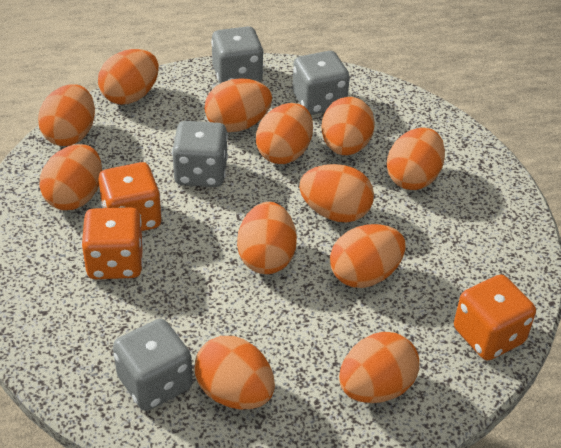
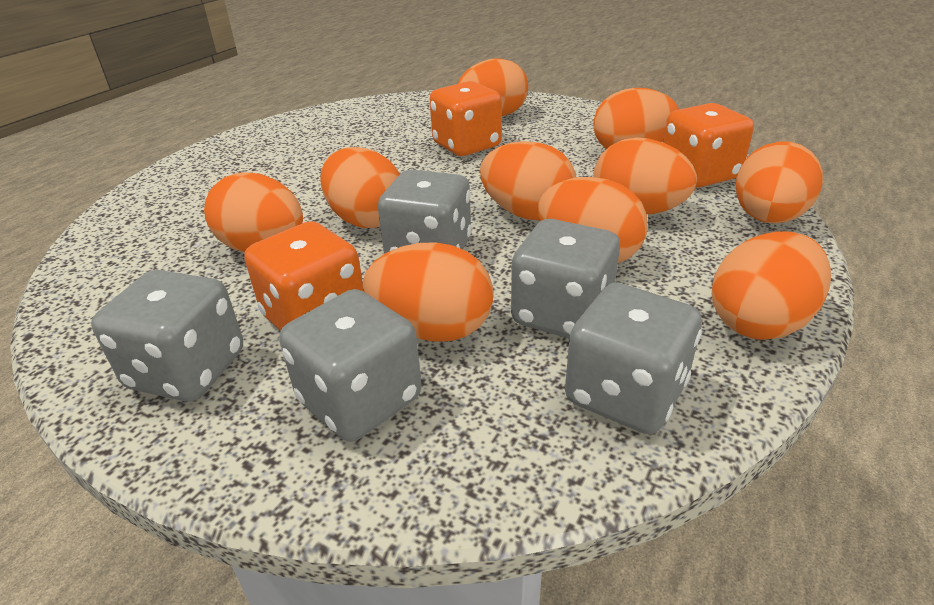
grey dice: [113,319,193,411] [172,121,228,187] [211,26,264,83] [292,51,350,115] = 4 -> [91,270,243,401] [279,289,422,442] [378,169,472,254] [511,219,620,338] [565,283,702,434] = 5
orange egg: [38,84,95,146] [39,144,102,210] [98,49,159,105] [195,336,275,409] [205,78,272,132] [237,202,297,274] [256,103,313,164] [299,164,374,222] [322,97,375,155] [330,224,406,288] [339,332,419,403] [387,127,445,190] = 12 -> [204,172,303,252] [320,147,400,228] [363,242,493,342] [458,58,528,116] [480,141,576,220] [538,177,648,263] [593,88,679,149] [593,138,697,214] [712,231,831,340] [736,141,823,223] = 10

